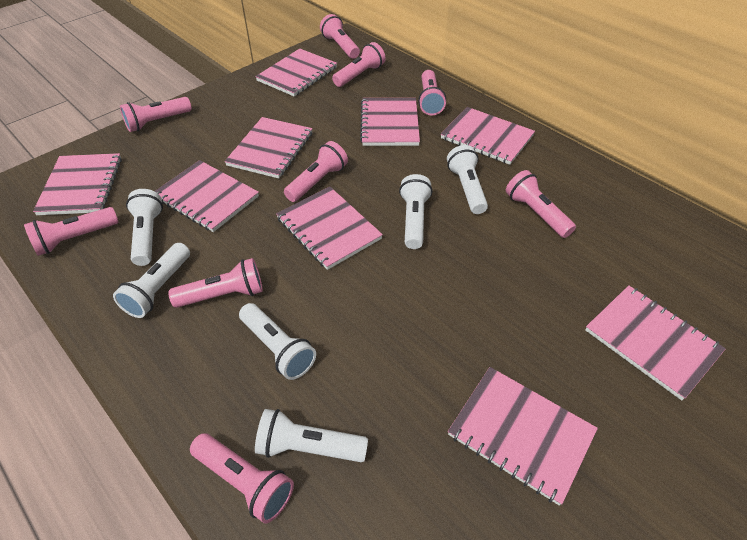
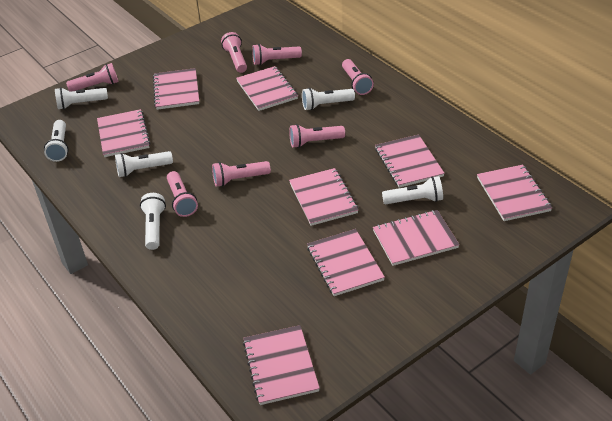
pink flashlight: [24,207,118,256] [120,97,192,132] [168,258,263,308] [190,433,294,524] [284,141,348,202] [320,14,360,59] [332,42,386,87] [418,70,446,115] [506,170,576,238] = 9 -> [66,63,118,92] [167,171,198,217] [212,161,271,187] [221,32,247,73] [252,44,302,65] [289,124,345,148] [342,59,374,95] = 7

